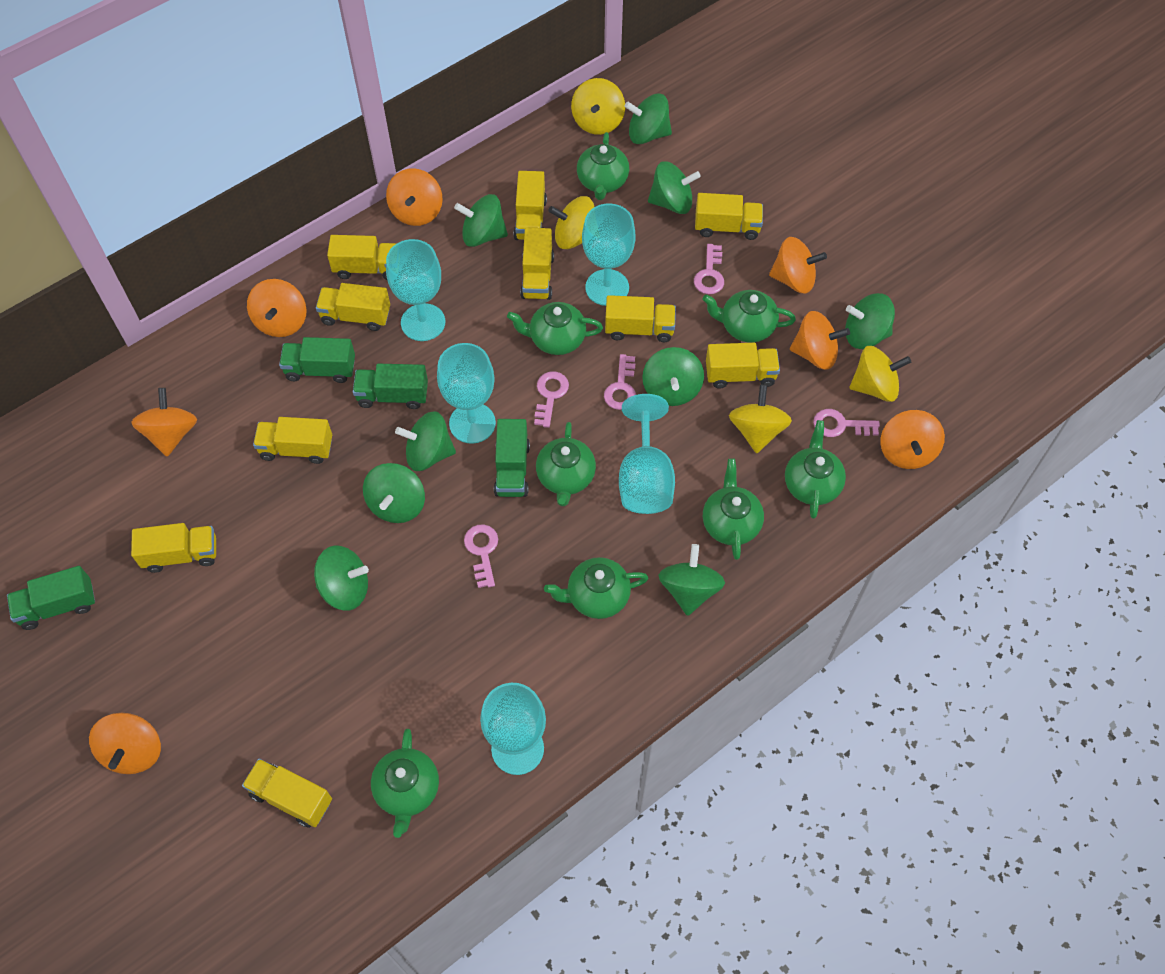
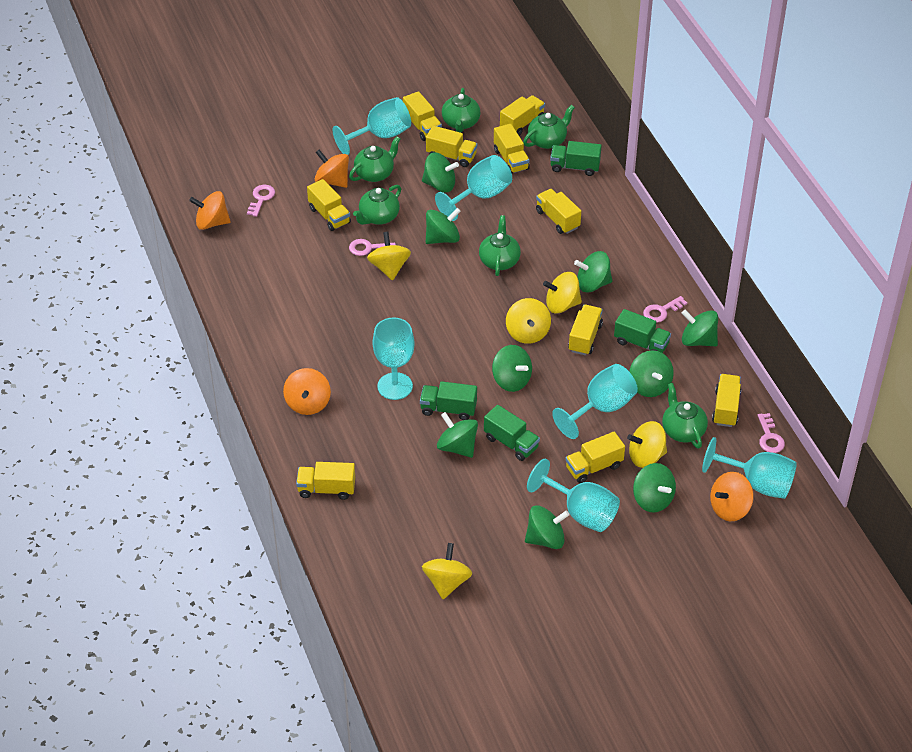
green teapot: [371,729,439,838] [507,302,603,355] [536,422,596,506] [544,557,648,619] [577,132,629,200] [702,290,796,343] [703,458,764,560] [785,420,846,519] = 8 -> [349,136,400,182] [353,185,401,225] [442,88,480,133] [479,215,521,276] [523,105,575,149] [662,383,708,449] = 6
orange spinning top: [89,713,161,774] [131,388,197,457] [247,279,307,337] [386,168,443,226] [769,237,827,293] [790,311,850,370] [880,410,945,469] = 7 -> [189,191,231,230] [283,368,331,415] [315,150,349,188] [710,472,754,521] = 4
pink key: [464,524,498,588] [534,371,569,428] [604,354,636,410] [694,244,724,294] [813,409,880,437] = 5 -> [247,185,275,217] [349,239,396,256] [643,296,687,323] [757,413,785,453] = 4
turquoise goblet: [386,239,445,341] [437,343,496,444] [480,683,546,775] [582,203,636,306] [619,394,675,514] = 5 -> [333,97,411,155] [373,317,415,400] [435,155,512,221] [527,459,620,532] [552,364,638,439] [702,437,797,499] = 6
yellow spinning top: [548,196,594,249] [571,78,625,135] [729,385,792,453] [849,346,911,402] = 4 -> [367,232,411,281] [422,543,472,599] [506,298,551,344] [543,272,582,314] [627,421,667,468] = 5

